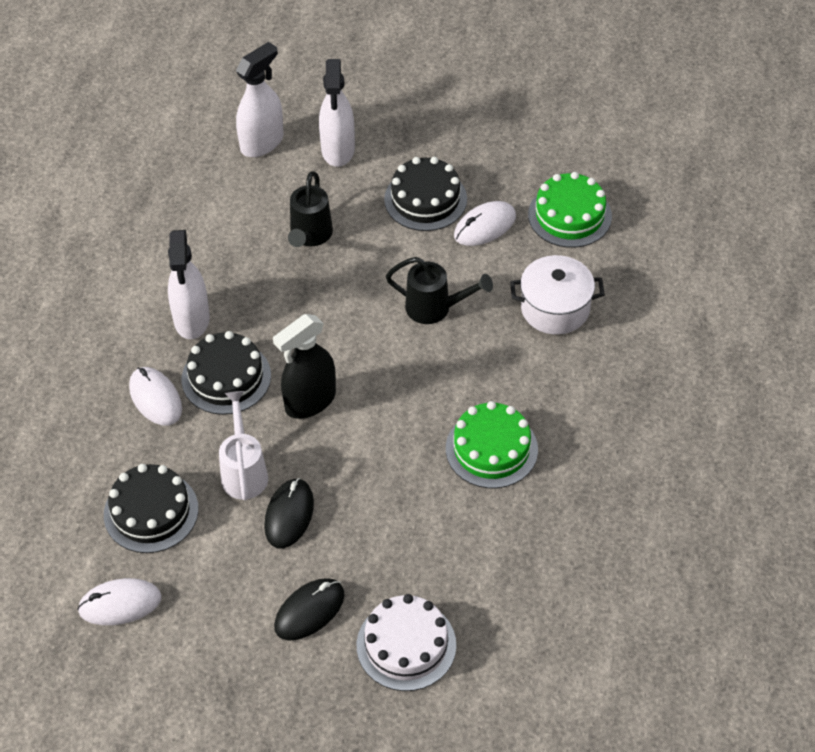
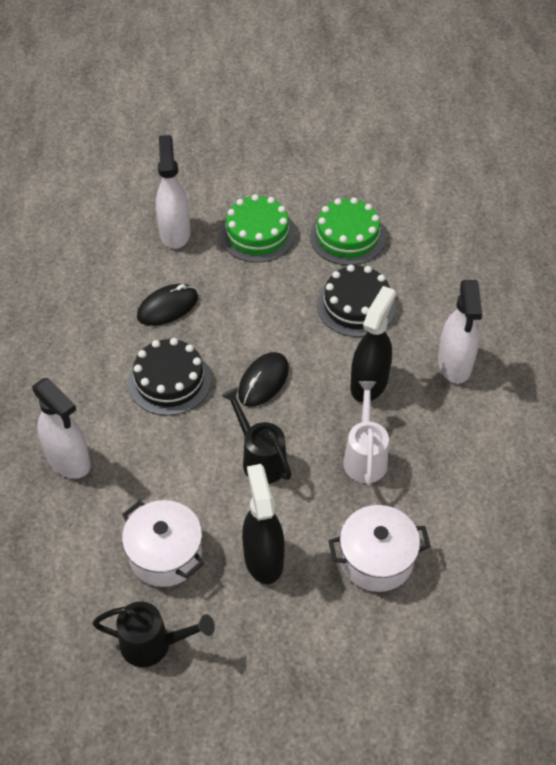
black cake: [104,464,199,553] [182,331,271,415] [384,157,467,231] = 3 -> [128,338,211,416] [317,265,396,337] = 2
black spray bottle: [273,314,336,419] = 1 -> [242,464,285,584] [350,286,396,402] = 2
white cake: [357,594,456,691] = 1 -> none = 0
white mouse: [77,578,162,625] [129,367,182,426] [454,201,516,246] = 3 -> none = 0
white pot: [510,255,605,335] = 1 -> [122,500,204,587] [328,505,431,592] = 2

